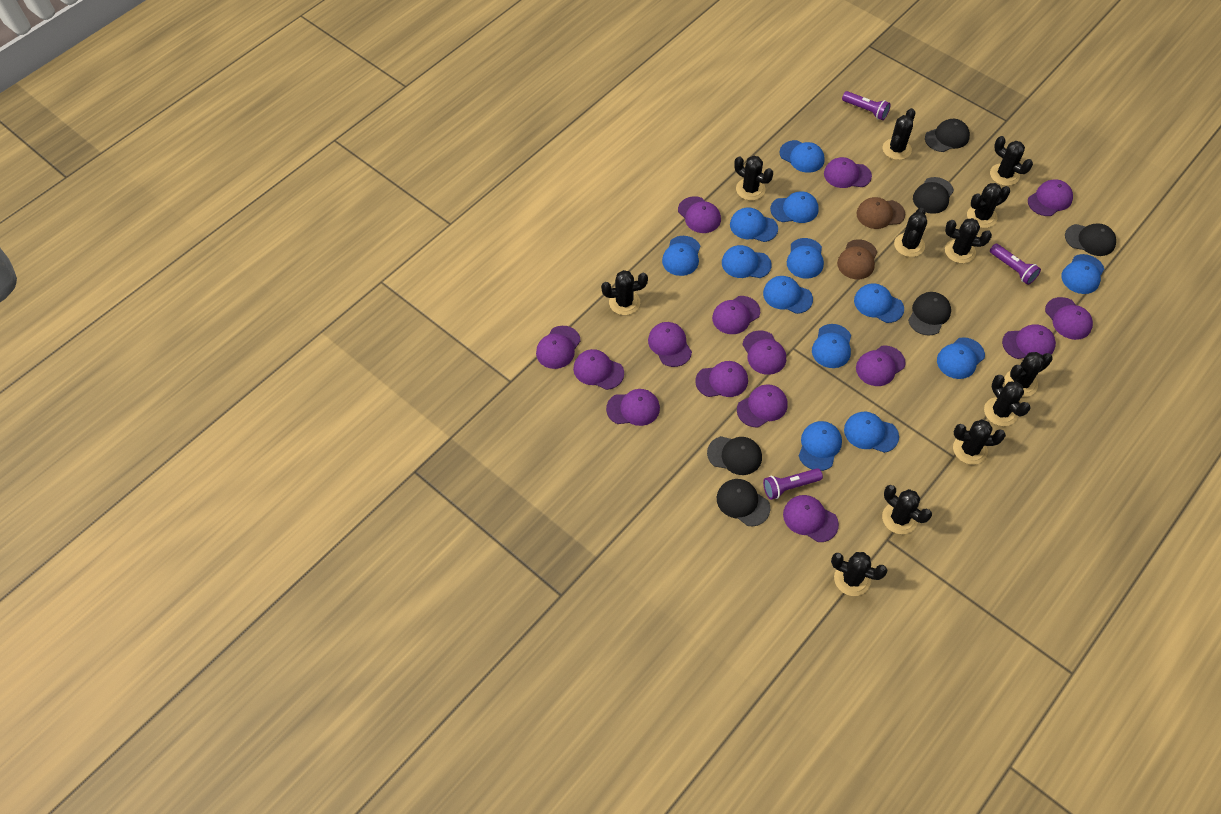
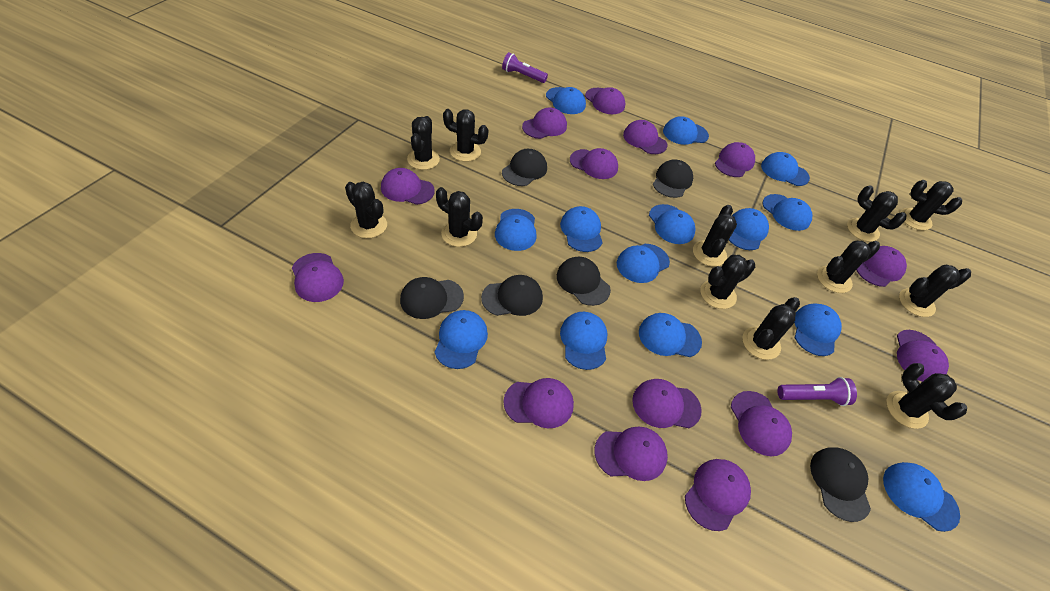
blue cap: [662,236,700,276] [722,245,772,278] [730,207,778,242] [763,276,813,314] [770,191,819,223] [780,140,825,173] [787,238,824,279] [799,421,842,471] [812,324,851,368] [844,412,899,453] [854,283,904,323] [937,337,985,379] [1061,254,1104,294] = 13 -> [435,310,488,369] [495,209,537,251] [546,87,586,114] [560,206,603,252] [560,312,607,370] [617,244,670,283] [639,313,702,357] [649,204,696,244] [663,116,709,145] [729,208,769,250] [761,152,810,186] [763,194,812,231] [794,303,842,356] [883,462,960,532] = 14
brown cap: [837,239,877,279] [856,197,906,229] = 2 -> none = 0
purple cap: [536,326,581,369] [573,349,624,390] [606,389,660,426] [648,322,692,367] [678,196,721,233] [695,361,748,397] [712,296,760,334] [737,384,788,427] [742,331,786,375] [783,495,839,542] [824,157,872,188] [856,346,906,386] [1002,324,1056,359] [1028,179,1073,216] [1045,297,1093,340] = 15 -> [292,253,344,302] [381,168,435,205] [503,378,574,428] [522,108,567,139] [570,148,618,179] [585,87,625,114] [594,427,668,481] [623,120,667,154] [632,379,702,428] [685,459,751,531] [715,142,755,177] [731,391,792,456] [856,246,907,287] [897,330,949,382] = 14
purple flashlight: [763,468,823,500] [842,91,891,120] [990,244,1041,285] = 3 -> [502,52,548,83] [777,377,857,406] = 2

